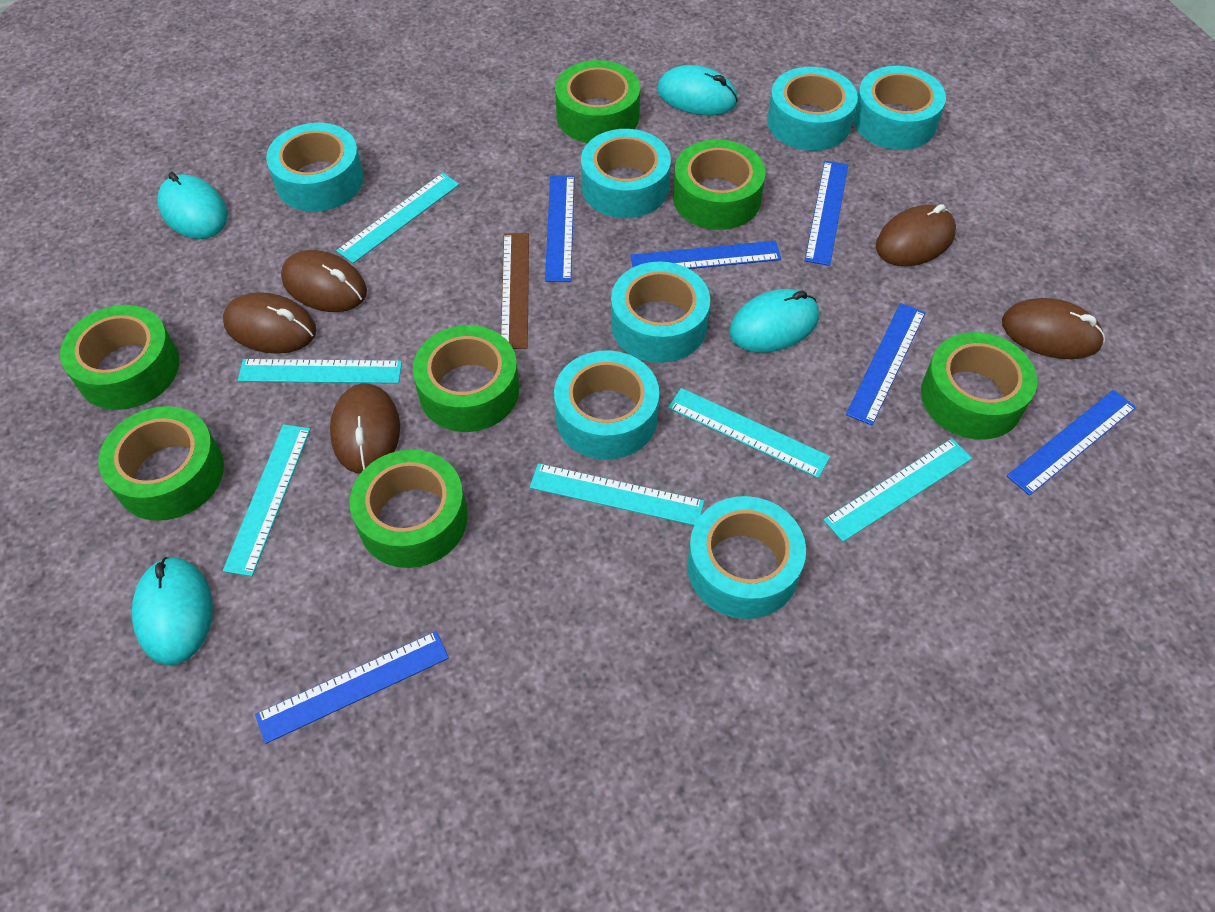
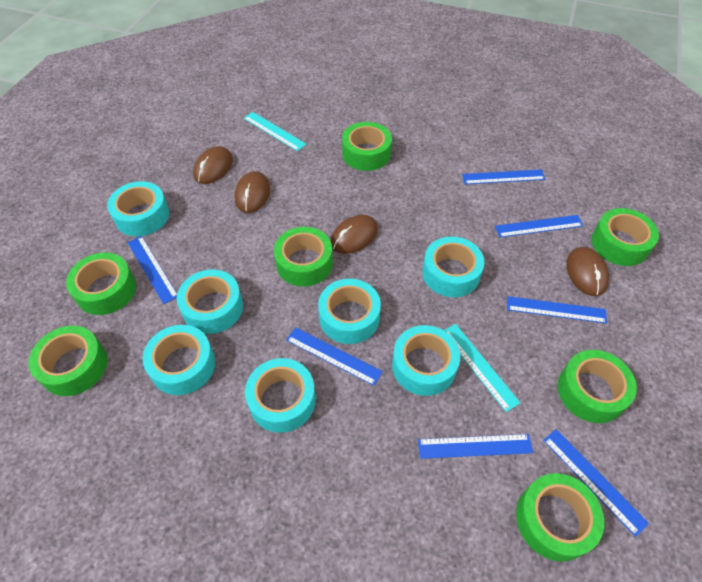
blue ruler: [255,631,449,744] [545,175,575,282] [630,241,781,269] [805,161,848,266] [846,303,926,425] [1007,390,1136,496] = 6 -> [128,236,177,304] [286,327,383,386] [418,434,533,459] [462,169,545,185] [495,215,583,237] [507,296,607,324] [543,429,649,537] = 7
brown mouse: [223,292,316,354] [281,250,367,312] [330,383,400,474] [876,204,956,266] [1002,298,1105,359] = 5 -> [193,146,233,184] [234,171,270,213] [331,215,378,254] [566,247,609,296] = 4
brown ruler: [501,233,529,349] = 1 -> none = 0
turquoise mouse: [132,557,213,665] [158,172,228,239] [657,65,738,115] [730,289,819,353] = 4 -> none = 0
turquoise ruler: [223,424,311,576] [238,359,402,384] [336,173,460,263] [530,463,704,525] [668,388,830,478] [823,439,972,542] = 6 -> [244,112,306,151] [444,324,520,412] = 2

